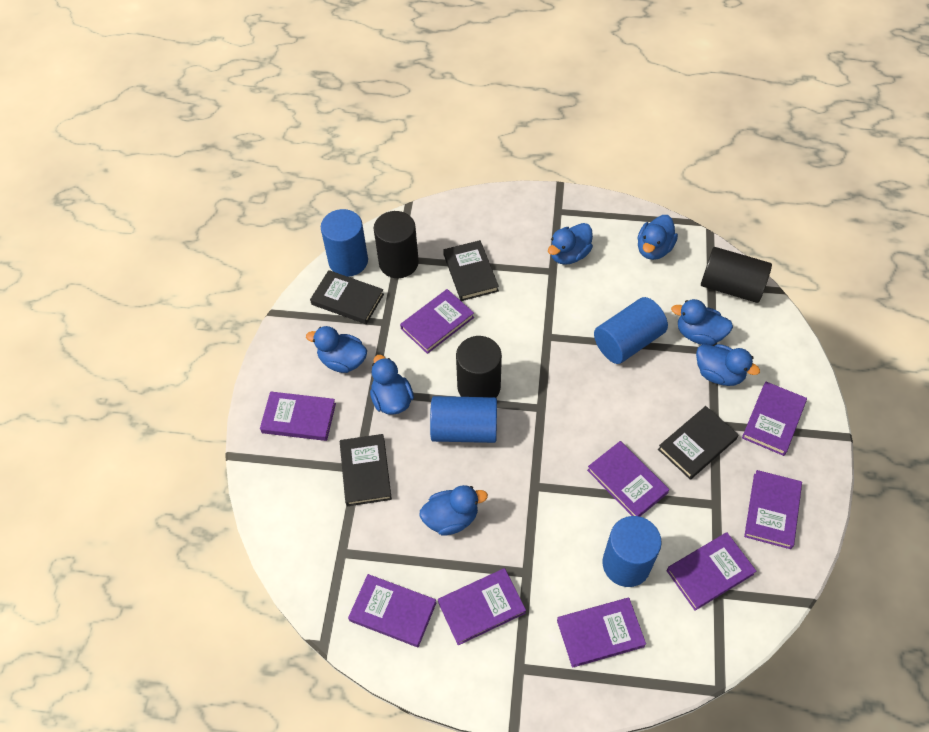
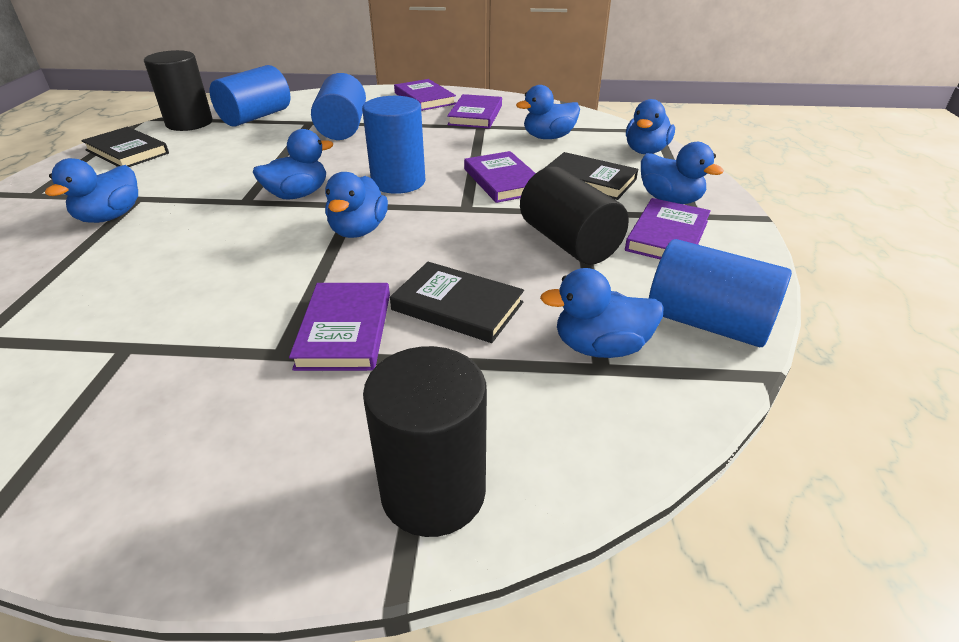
black book: [310,270,384,324] [340,434,392,506] [443,240,499,301] [658,406,738,480] = 4 -> [81,127,169,167] [390,262,524,343] [545,152,638,200] = 3
purple book: [260,391,336,441] [348,574,436,647] [400,289,474,354] [438,568,526,645] [557,598,646,668] [587,441,669,517] [667,532,756,611] [742,381,807,456] [744,470,802,549] = 9 -> [289,283,390,371] [394,79,456,111] [447,94,502,128] [464,151,536,203] [625,198,711,259] = 5

